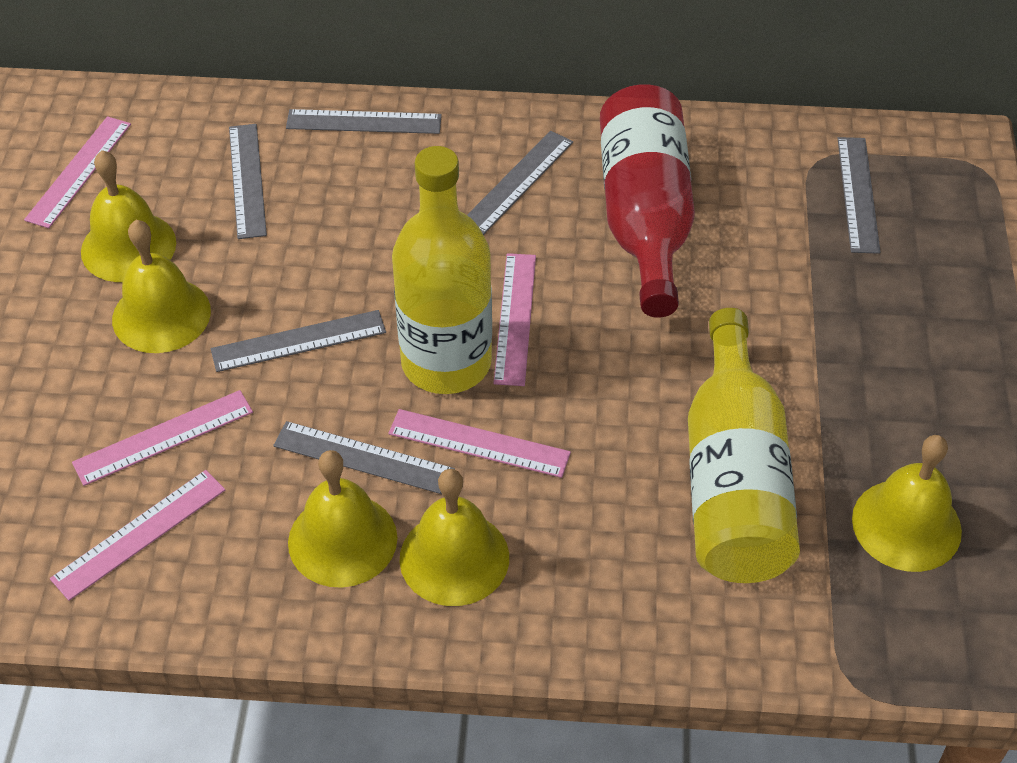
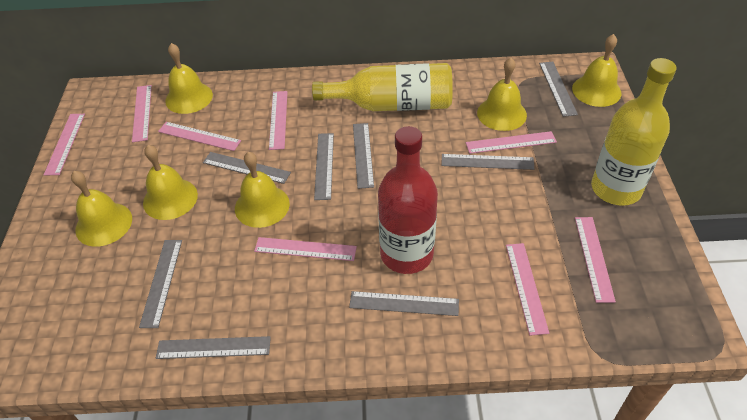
grey ruler: [211,310,386,372] [229,124,267,239] [273,421,455,494] [286,109,442,134] [467,131,573,235] [837,137,880,254] = 6 -> [139,240,182,328] [156,336,271,359] [203,152,291,184] [314,133,334,200] [349,291,459,316] [353,123,374,189] [441,154,535,170] [539,62,578,117] = 8
pink ruler: [24,116,131,228] [50,470,225,601] [72,390,253,486] [388,409,571,478] [494,253,536,386] = 5 -> [44,114,85,176] [132,85,152,142] [158,122,241,151] [254,237,357,261] [269,91,287,150] [466,131,557,154] [506,243,549,336] [575,217,616,303] = 8
yellow bell: [81,150,176,282] [112,220,211,353] [288,450,397,588] [399,469,509,606] [852,435,962,572] = 5 -> [71,171,132,247] [143,145,198,220] [165,43,213,114] [235,152,290,228] [477,58,527,131] [572,34,621,107] = 6

